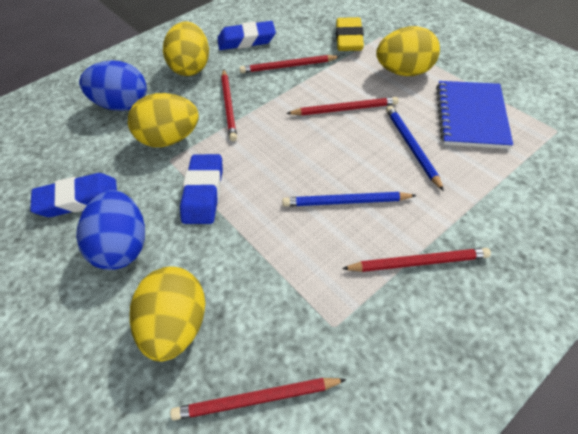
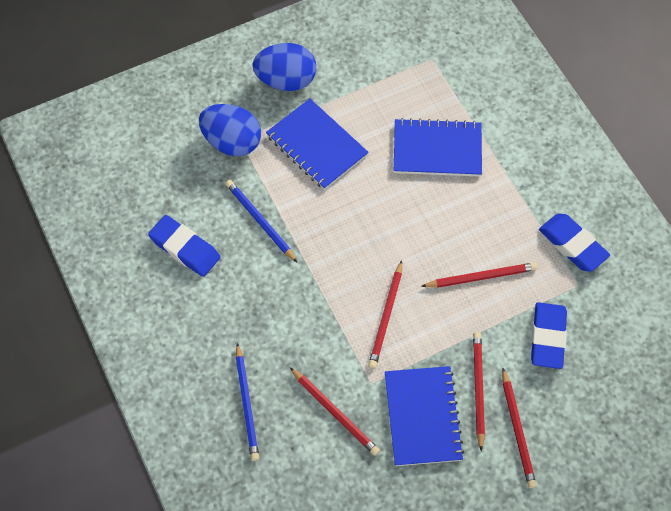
blue notebook: [436,81,513,149] = 1 -> [266,99,369,190] [385,366,464,466] [394,118,482,177] = 3
yellow egg: [128,93,199,147] [130,266,205,362] [163,21,209,76] [376,26,440,76] = 4 -> none = 0
yellow eraser: [336,17,364,51] = 1 -> none = 0

